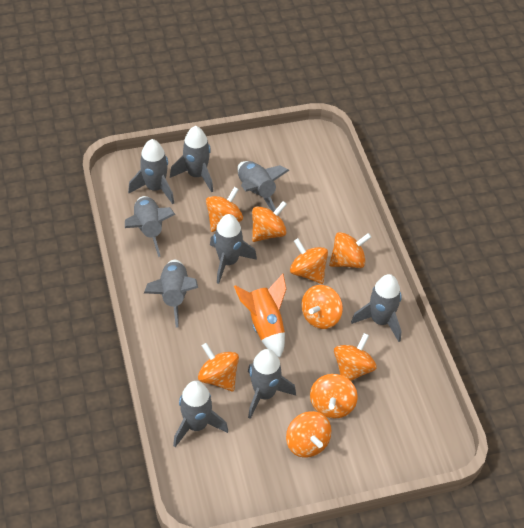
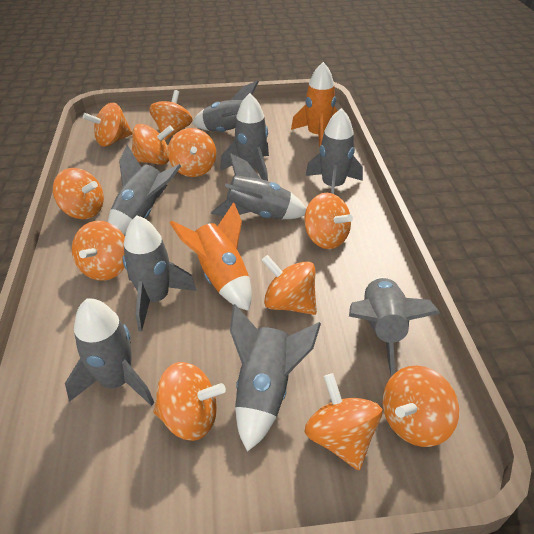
orange rocket: [234,274,286,357] = 1 -> [169,202,252,311] [291,62,337,148] = 2
orange spinning top: [198,343,239,391] [206,187,243,232] [252,201,287,242] [286,411,331,458] [290,238,328,284] [301,285,343,329] [310,374,358,419] [329,232,371,268] [334,333,377,381] = 9 -> [53,168,104,219] [72,221,125,281] [83,103,133,147] [132,124,174,165] [149,90,193,140] [153,362,226,441] [168,128,216,177] [262,255,317,315] [304,193,353,249] [304,373,382,470] [383,366,459,447] = 11

